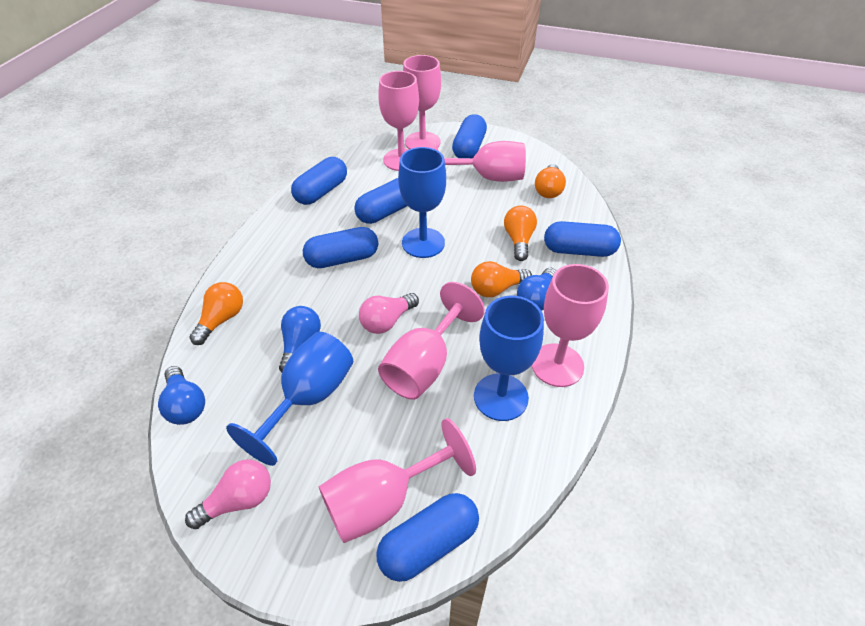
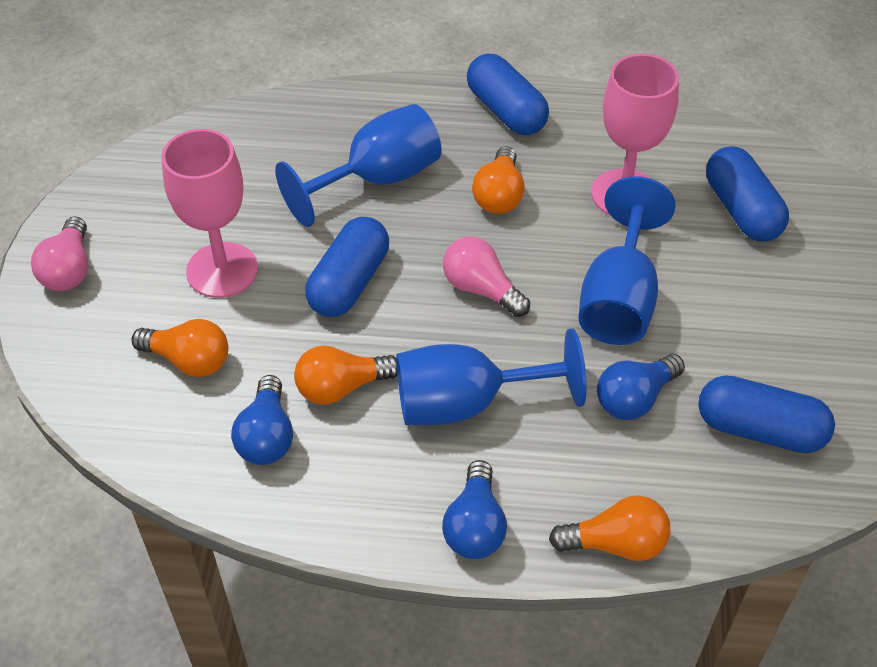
blue capsule: [291,157,347,205] [303,227,378,268] [354,178,407,224] [376,493,479,582] [452,114,487,158] [544,221,621,257] = 6 -> [305,217,389,317] [467,53,549,135] [698,375,835,453] [706,146,789,241] = 4
pink goblet: [318,418,476,543] [378,71,419,171] [378,282,485,400] [403,55,441,149] [434,141,526,182] [532,264,609,387] = 6 -> [161,129,258,298] [591,54,679,216] = 2

